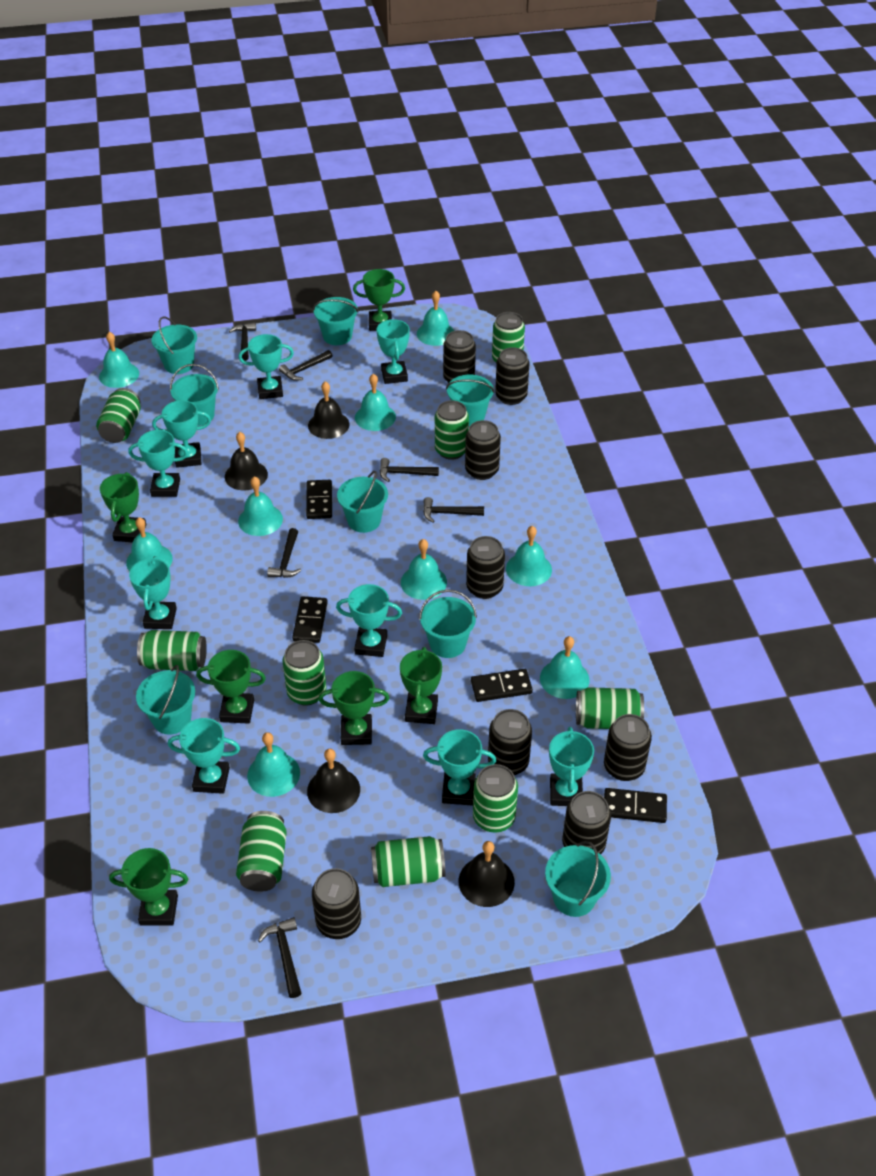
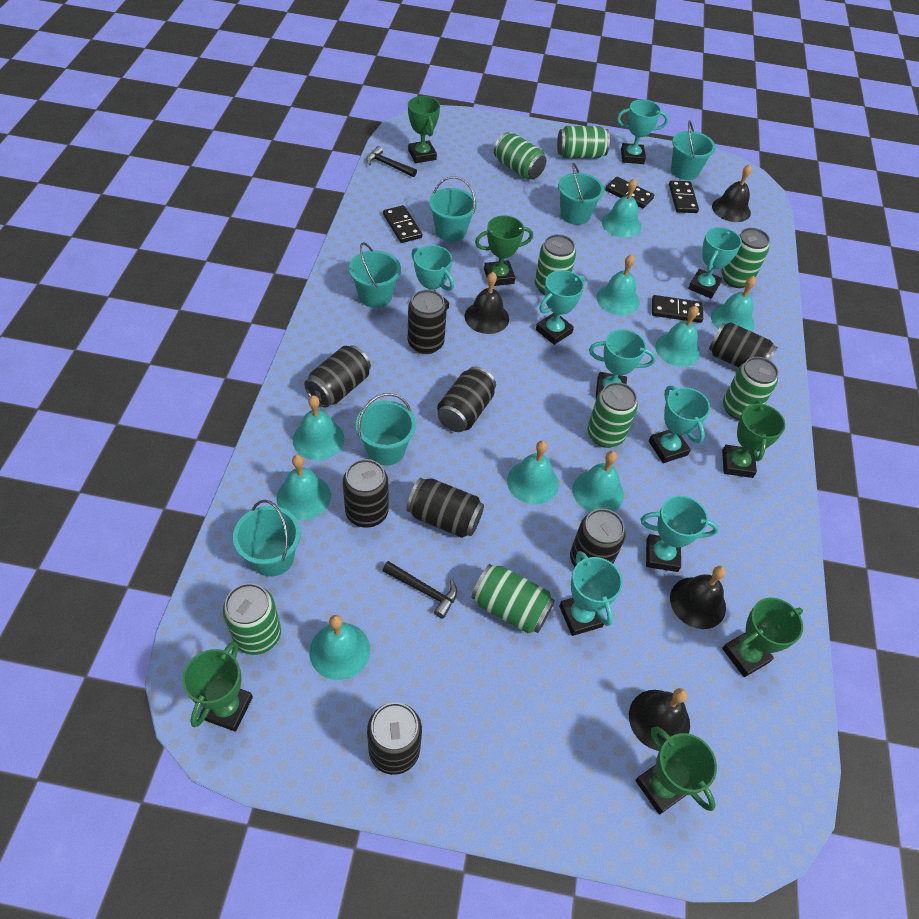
black hammer: [229,323,256,361] [258,917,301,998] [267,528,301,578] [279,350,332,381] [380,458,439,482] [423,497,484,523] = 6 -> [366,146,417,177] [382,561,457,619] = 2
green can: [96,388,141,443] [137,630,207,671] [236,811,287,892] [282,640,327,706] [371,836,445,887] [435,400,469,460] [473,764,518,833] [492,312,525,364] [576,687,644,729] = 9 -> [223,583,281,655] [472,564,555,633] [494,132,546,179] [535,234,576,295] [557,126,610,158] [587,382,638,448] [722,228,770,288] [723,357,778,420] = 8
turquoise bucket: [136,665,195,735] [152,317,197,374] [170,364,219,426] [313,297,359,345] [337,470,388,533] [419,589,477,658] [446,375,495,426] [545,841,611,917] = 8 -> [233,500,301,577] [349,242,401,308] [356,393,416,466] [429,176,477,242] [558,163,604,225] [671,120,716,180] = 6
turquoise trophy: [128,430,188,497] [129,556,177,629] [152,400,211,468] [168,718,240,794] [238,334,294,399] [336,584,402,657] [377,319,410,384] [423,729,496,806] [549,727,594,806] = 9 -> [411,245,454,309] [536,270,585,345] [559,551,623,636] [589,329,656,398] [617,99,668,164] [641,496,719,572] [649,386,710,463] [688,227,742,299] = 8

